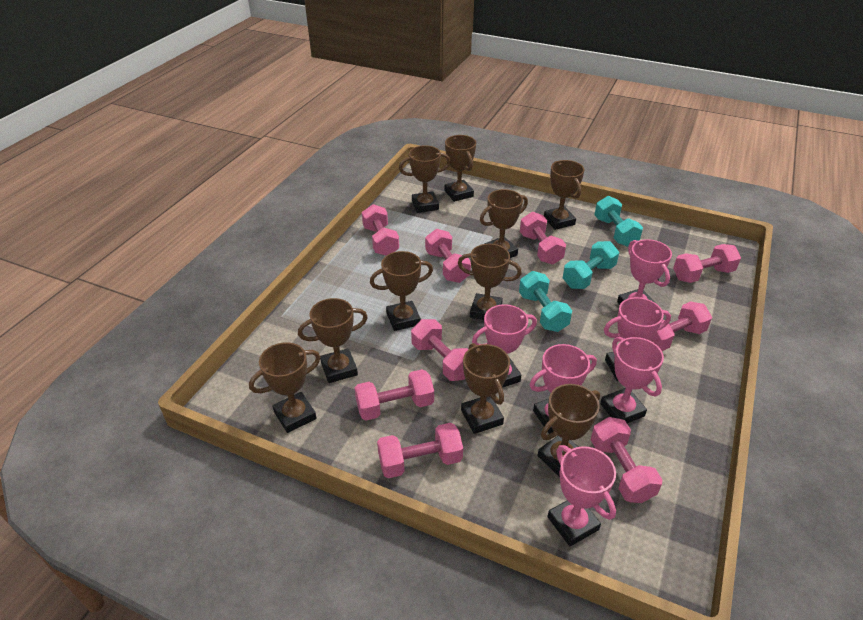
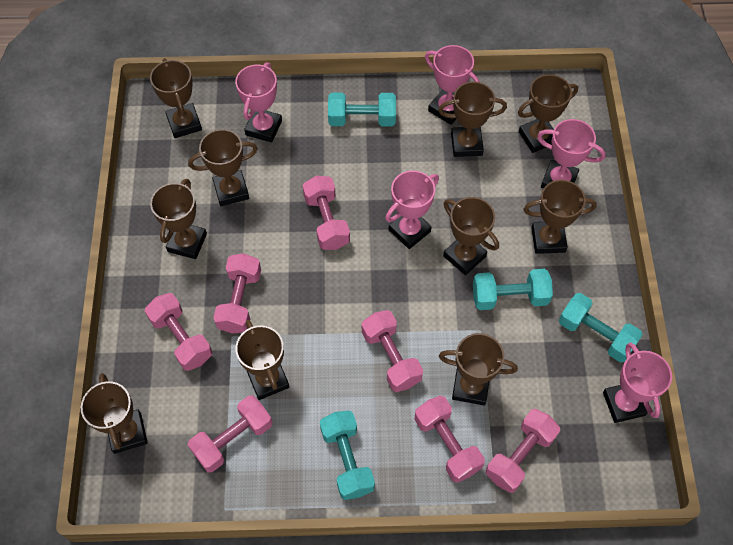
pink dumbbell: [355,369,434,420] [362,204,399,256] [377,423,463,478] [411,319,468,381] [425,229,471,283] [520,212,566,264] [591,417,662,503] [650,301,712,351] [673,244,741,283] = 9 -> [145,293,212,371] [188,395,273,472] [213,253,261,334] [302,176,350,250] [362,310,423,392] [415,396,485,483] [486,409,560,493] = 7
pink trophy: [472,304,537,388] [530,344,597,434] [547,445,616,546] [600,337,664,423] [604,297,671,381] [617,239,672,304] = 6 -> [235,63,282,142] [385,170,439,249] [425,45,480,125] [537,119,606,189] [603,343,672,423] = 5
turquoise dumbbell: [519,271,572,332] [563,241,619,289] [594,196,643,247] = 3 -> [320,410,375,500] [328,93,396,126] [473,269,553,310] [559,293,643,362] = 4

